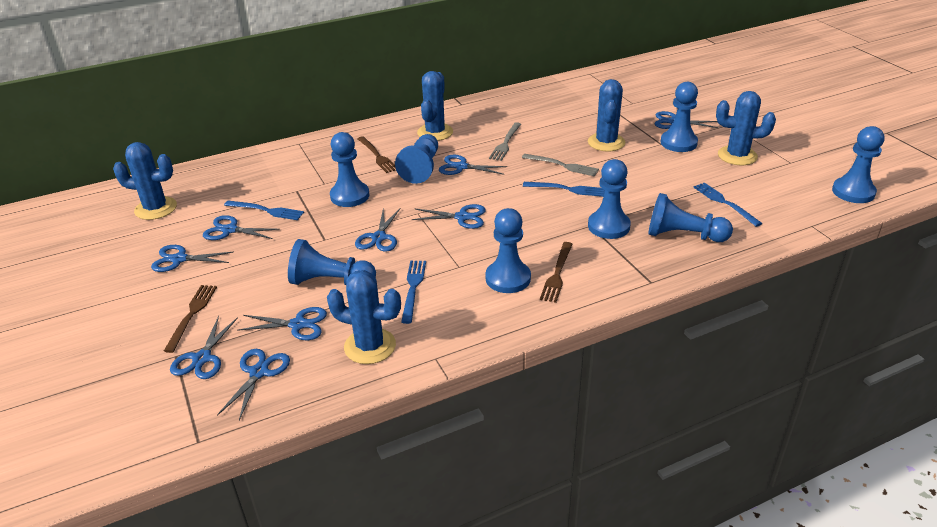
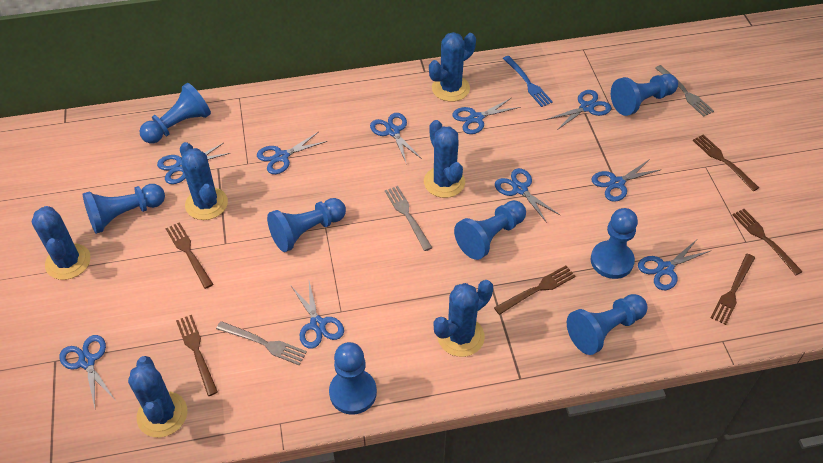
blue cactus: [113,142,177,220] [327,270,401,364] [417,71,453,141] [588,79,625,152] [716,91,776,165] = 5 -> [32,206,91,280] [128,356,187,437] [180,142,228,220] [424,120,465,198] [429,32,476,102] [434,280,493,357] = 6
blue fork: [224,201,304,220] [401,261,426,324] [523,182,605,197] [693,182,763,227] = 4 -> [503,56,553,107] = 1
blue scissors: [151,245,233,272] [170,316,238,379] [203,215,280,240] [217,349,290,420] [237,307,327,340] [355,209,400,252] [412,204,486,229] [439,155,508,175] [655,111,718,129] = 9 -> [59,335,116,408] [157,143,230,184] [257,132,327,174] [291,281,344,349] [370,113,422,162] [452,98,520,134] [495,168,560,223] [546,90,611,130] [591,159,662,202] [638,240,710,290] = 10
brown fork: [164,285,217,353] [357,136,396,173] [540,242,573,303] = 3 -> [165,222,213,289] [176,315,218,396] [494,266,576,315] [693,135,759,191] [711,254,755,325] [732,209,803,275] = 6
grey fork: [489,122,521,161] [522,154,599,177] = 2 -> [216,321,307,365] [385,186,432,251] [655,65,714,117] = 3

